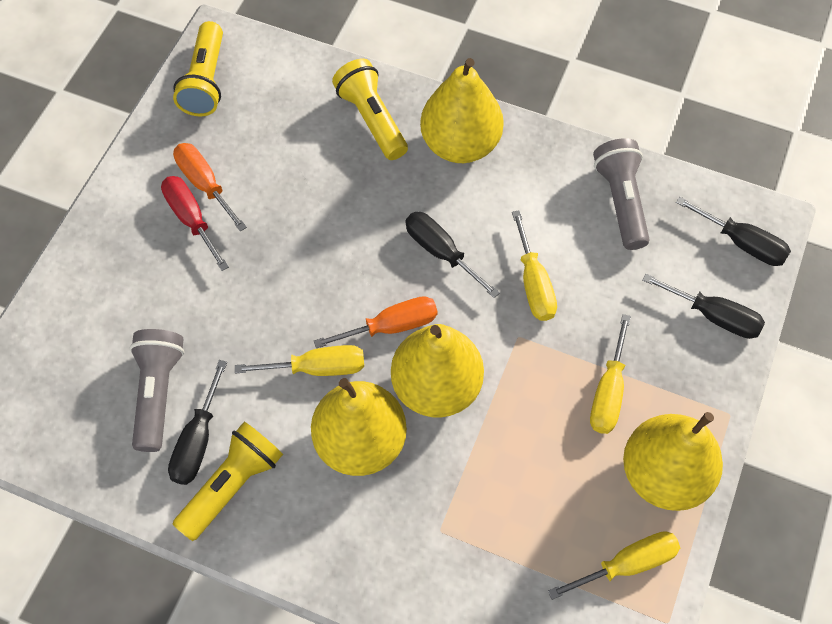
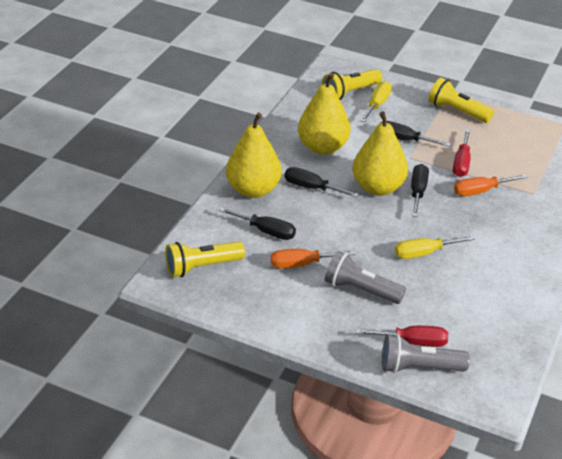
red screwdriver: [161,176,229,271] = 1 -> [356,326,448,347] [453,129,470,177] = 2
yellow pear: [311,378,407,476] [391,324,484,417] [420,58,504,163] [623,412,723,511] = 4 -> [226,113,282,198] [298,73,351,155] [352,111,408,196] = 3
yellow screwdriver: [235,345,364,376] [512,210,557,321] [548,531,680,600] [590,314,631,434] = 4 -> [360,81,392,122] [395,236,475,259] = 2

